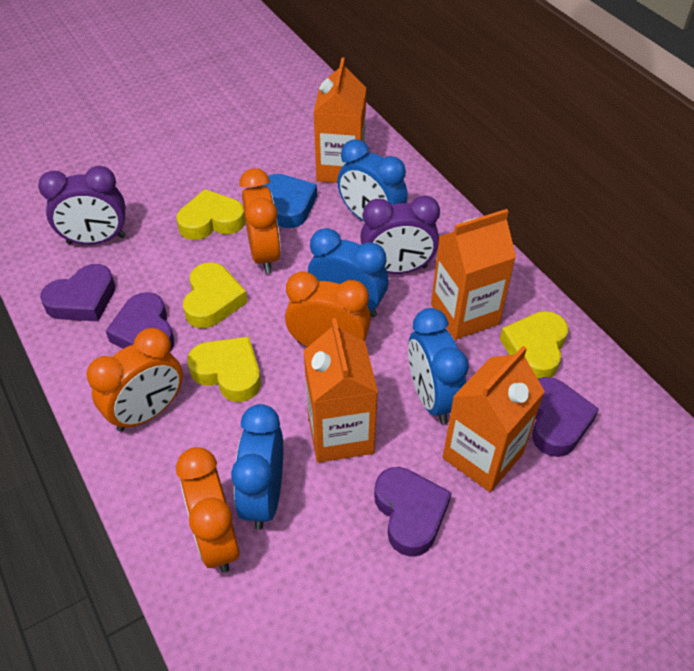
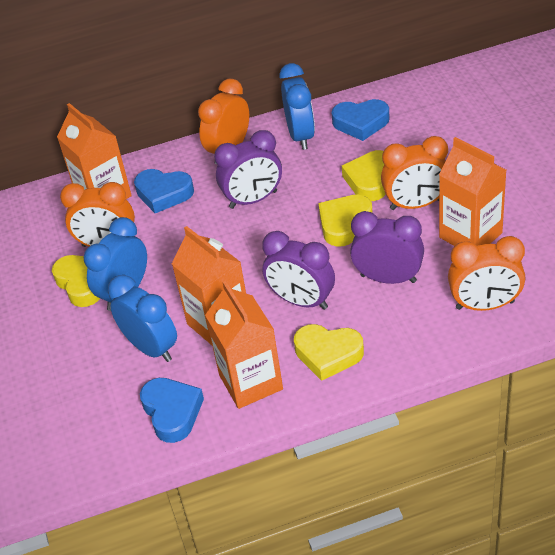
blue clock: [231,404,283,530] [308,228,389,317] [337,139,408,222] [408,308,469,424] = 4 -> [84,217,147,311] [108,275,177,362] [279,63,315,150] = 3
blue heart: [260,174,317,228] = 1 -> [134,169,194,213] [140,378,204,443] [332,99,390,141] = 3
purple clock: [38,166,126,245] [360,195,440,274] = 2 -> [214,130,282,209] [262,231,335,310] [350,211,424,284] = 3
purple heart: [40,264,115,321] [106,292,174,352] [374,467,452,557] [532,377,599,457] = 4 -> none = 0

